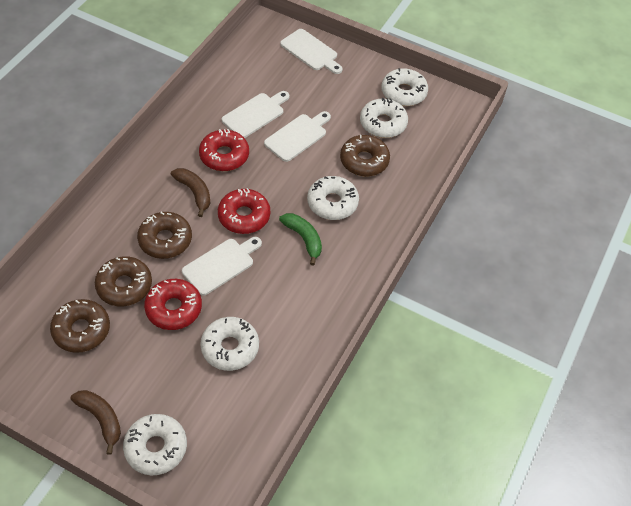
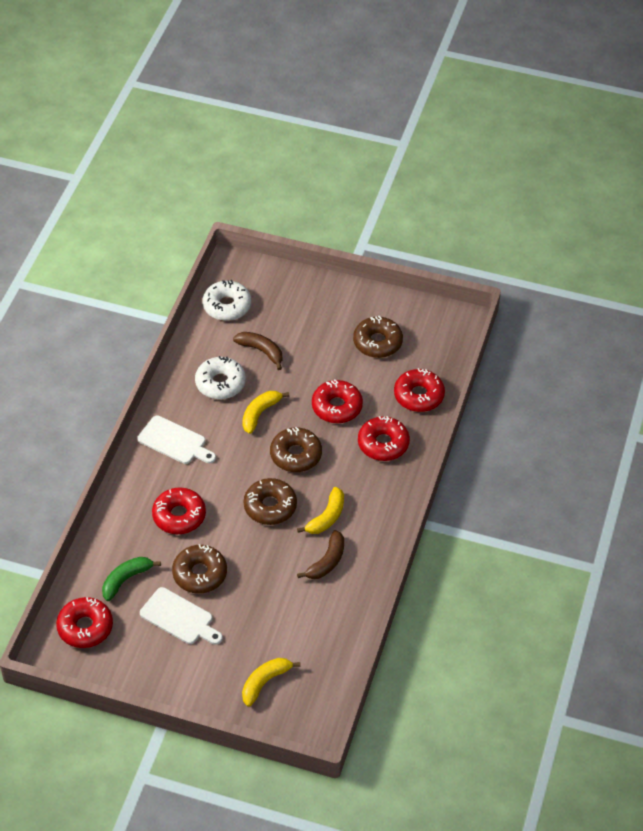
red donut: [144,279,202,330] [199,129,249,171] [218,188,270,234] = 3 -> [56,597,113,648] [152,487,206,534] [312,380,363,423] [358,416,410,461] [394,368,445,412] = 5
white cutting board: [182,237,262,296] [222,91,290,138] [264,111,331,162] [280,29,343,74] = 4 -> [137,415,216,464] [140,587,223,645] = 2
white donut: [123,414,187,476] [200,317,259,371] [307,176,359,220] [360,98,408,138] [381,68,428,106] = 5 -> [195,356,246,399] [202,280,251,321] = 2
yellow banana: none = 0 -> [242,391,289,434] [242,658,301,707] [297,487,344,534] = 3

